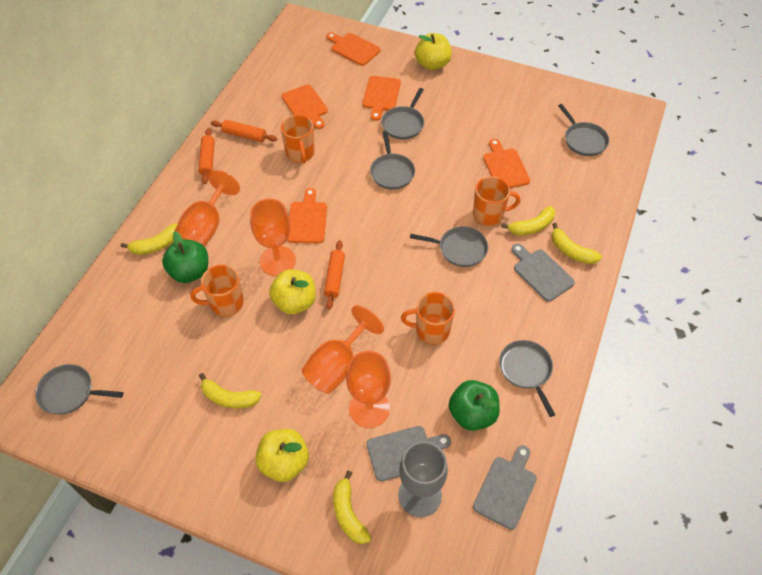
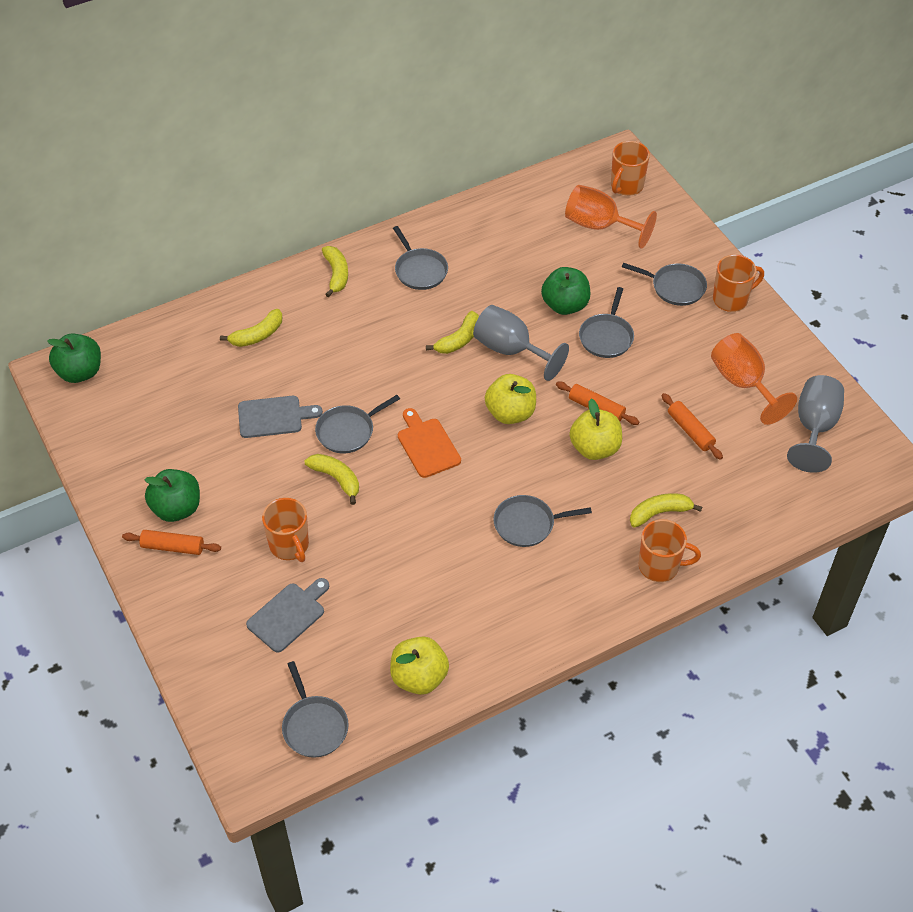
green apple: [162,231,208,283] [449,380,500,431] = 2 -> [47,333,101,383] [144,469,200,522] [541,267,590,315] = 3
grey cutting board: [367,426,451,481] [473,445,537,530] [511,244,575,302] = 3 -> [238,396,323,438] [246,578,329,652] = 2
grey goblet: [398,441,448,517] = 1 -> [473,305,569,381] [787,375,844,473] = 2
orange cutting board: [282,85,328,129] [287,188,327,243] [326,33,380,66] [363,76,401,121] [483,139,530,188] = 5 -> [398,408,461,478] = 1
orange goblet: [175,170,240,247] [250,198,296,276] [302,305,384,394] [346,351,391,428] = 4 -> [565,185,657,249] [711,333,797,425] = 2

